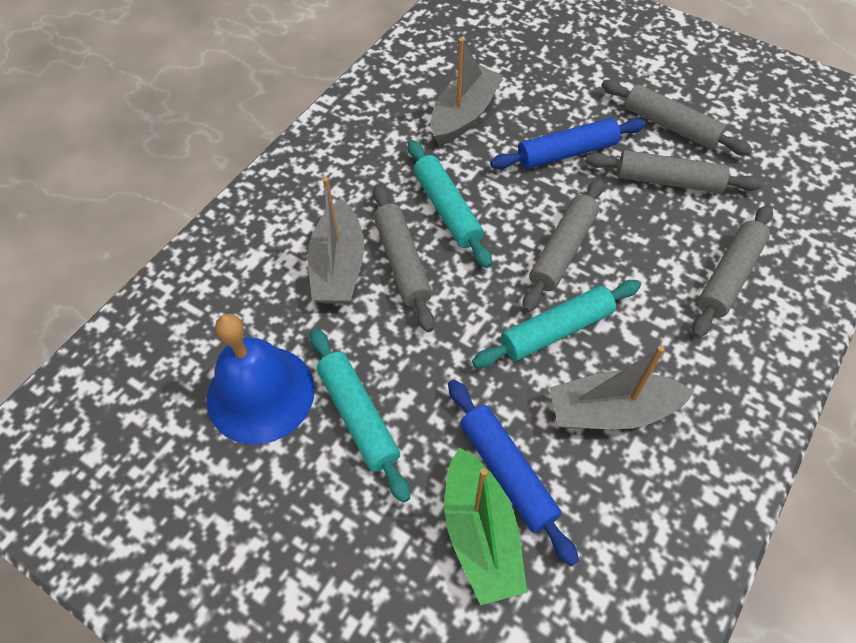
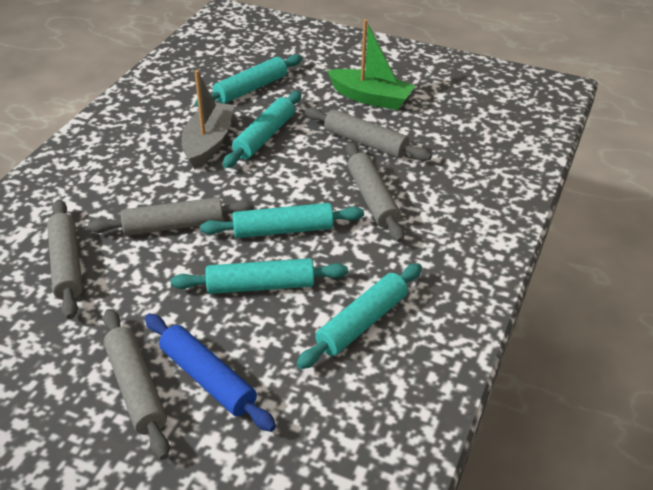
blue bell: [207,314,315,445] = 1 -> none = 0
blue rolling pin: [448,380,579,566] [490,118,646,169] = 2 -> [145,314,276,432] = 1
grey boat: [308,177,364,304] [431,38,503,146] [550,346,694,429] = 3 -> [182,70,234,169] = 1
turquoise rolling pin: [310,328,410,503] [408,140,492,268] [472,280,641,368] = 3 -> [171,258,348,294] [195,54,302,107] [200,203,364,238] [223,91,302,168] [296,263,422,369] = 5

